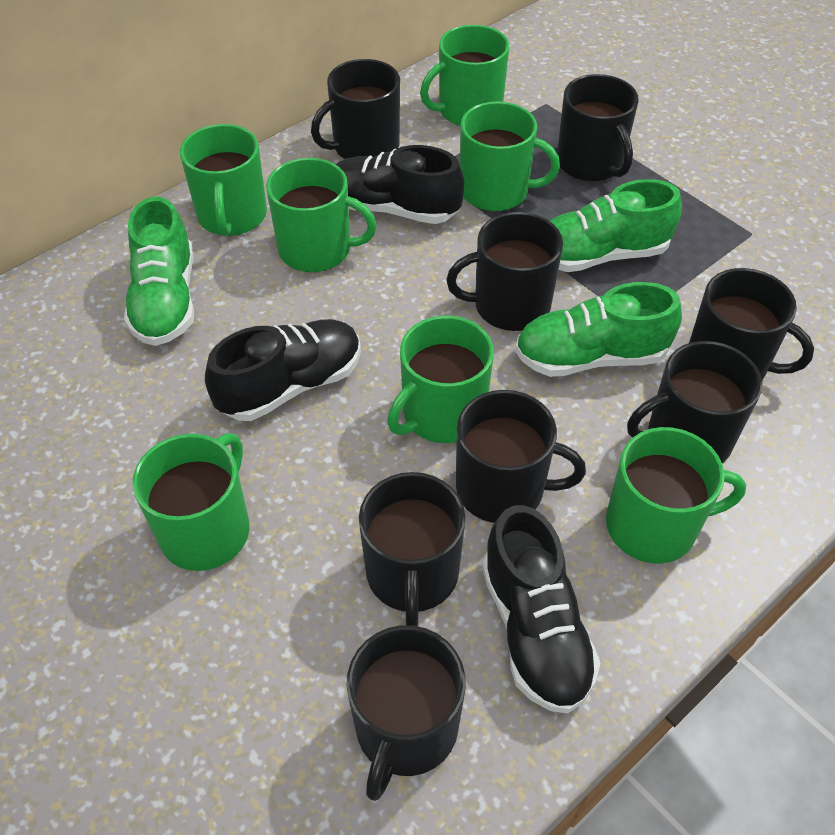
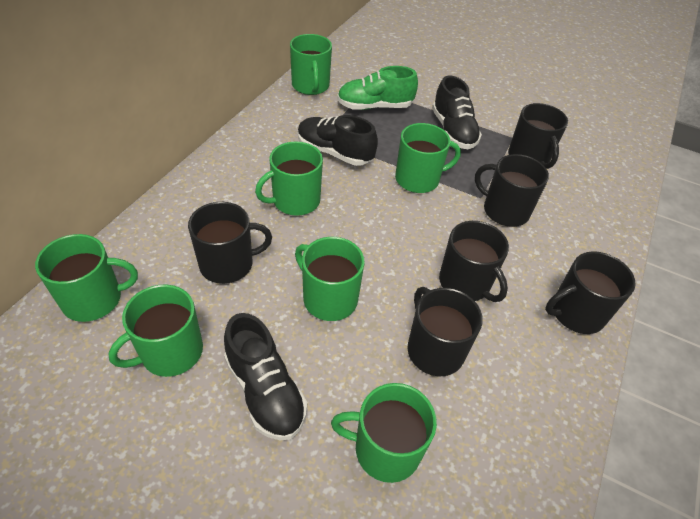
black mug: [311,59,400,159] [346,625,466,801] [359,472,466,626] [446,212,563,331] [456,390,586,523] [557,74,639,182] [627,341,762,463] [689,268,814,380] = 8 -> [188,202,272,284] [407,287,483,376] [439,221,509,302] [475,154,549,227] [508,103,568,169] [545,251,636,334] = 6
green shoe: [124,196,194,346] [515,282,682,377] [550,179,682,272] = 3 -> [337,66,418,110] = 1

